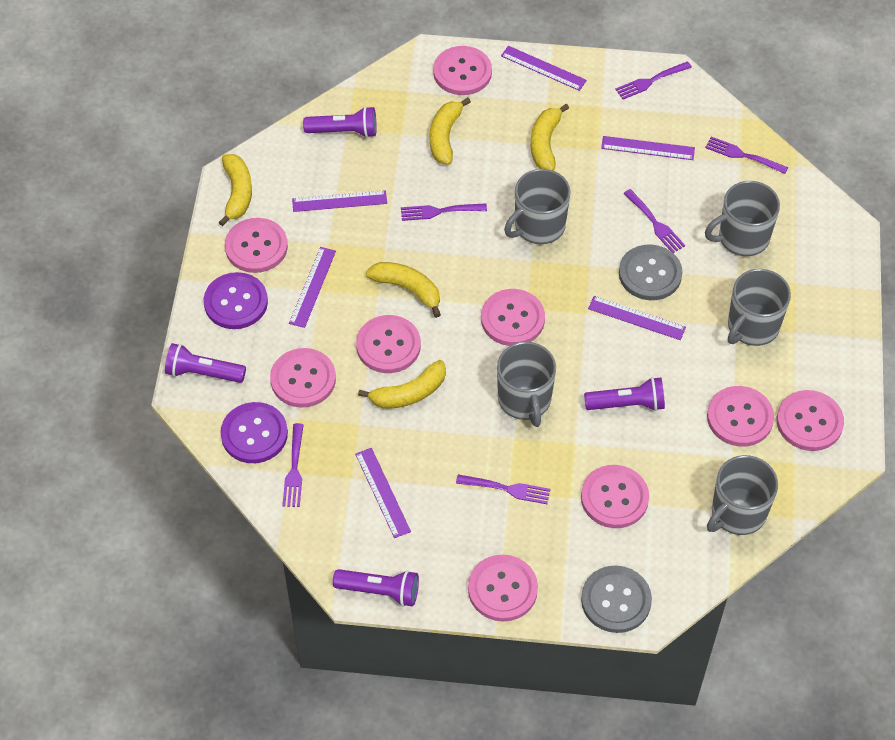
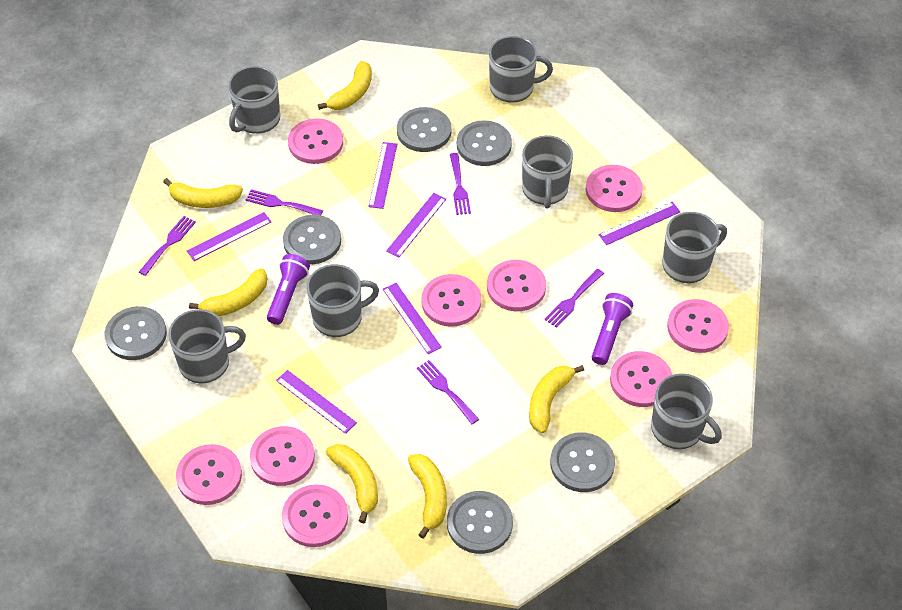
grey button: [581,566,652,633] [619,244,683,300] = 2 -> [104,306,167,360] [283,215,341,264] [397,107,452,152] [447,491,513,554] [457,120,512,166] [550,432,615,492] = 6
grey mug: [497,342,556,427] [504,169,571,244] [705,181,780,256] [707,455,778,535] [728,269,791,346] = 5 -> [168,309,246,383] [228,66,280,134] [306,264,379,337] [489,36,553,103] [522,135,573,209] [651,373,722,449] [662,212,727,283] = 7
purple button: [204,272,268,329] [221,402,288,463] = 2 -> none = 0
purple flashlight: [165,343,246,383] [303,106,377,138] [333,569,419,607] [584,377,665,411] = 4 -> [267,254,310,325] [592,293,633,365] = 2
purple fork: [282,423,304,507] [401,203,487,221] [456,475,550,504] [615,61,692,100] [623,189,685,253] [705,136,788,174] = 6 -> [139,216,196,276] [246,189,323,215] [417,360,479,424] [450,153,471,215] [545,269,604,328] = 5
yellow banana: [219,154,252,226] [358,360,446,409] [366,262,441,318] [430,98,471,165] [531,104,569,171] = 5 -> [163,178,243,208] [189,268,267,316] [318,61,372,110] [326,444,378,523] [408,454,447,538] [529,365,584,433] = 6

